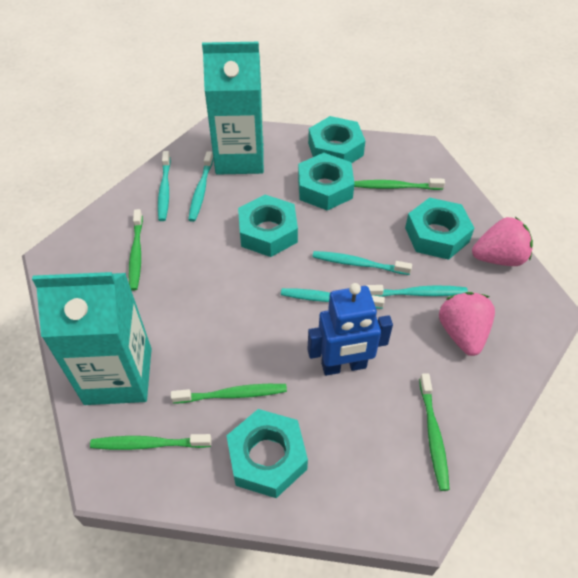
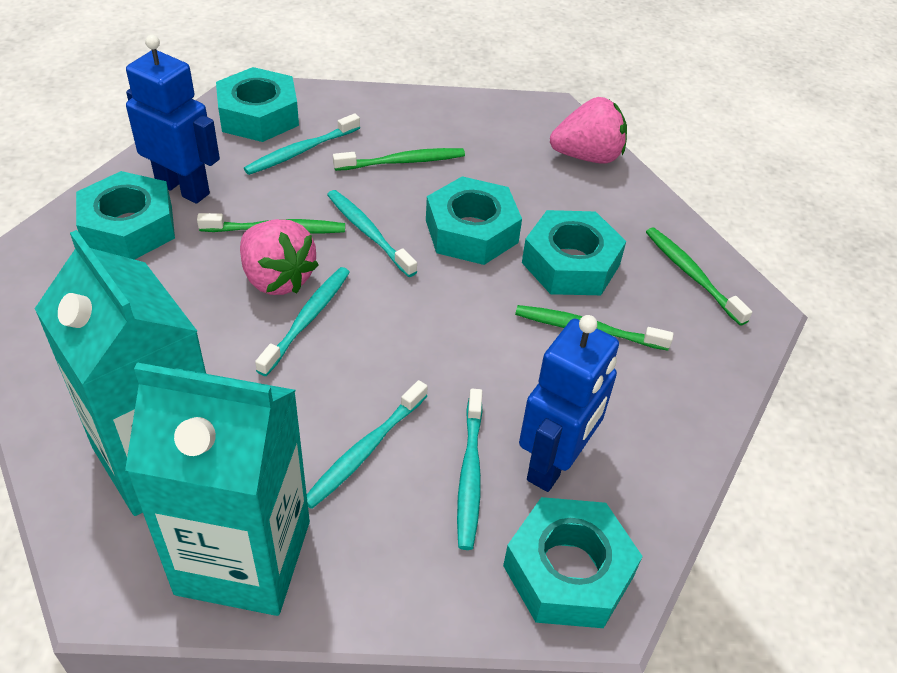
blue robot: [307,283,393,376] = 1 -> [126,35,220,204] [519,315,619,492] = 2
green toothbrush: [90,434,212,450] [129,209,143,291] [171,384,287,404] [354,178,445,190] [419,373,450,491] = 5 -> [197,213,345,234] [333,148,465,171] [515,305,673,351] [646,227,752,326] = 4

